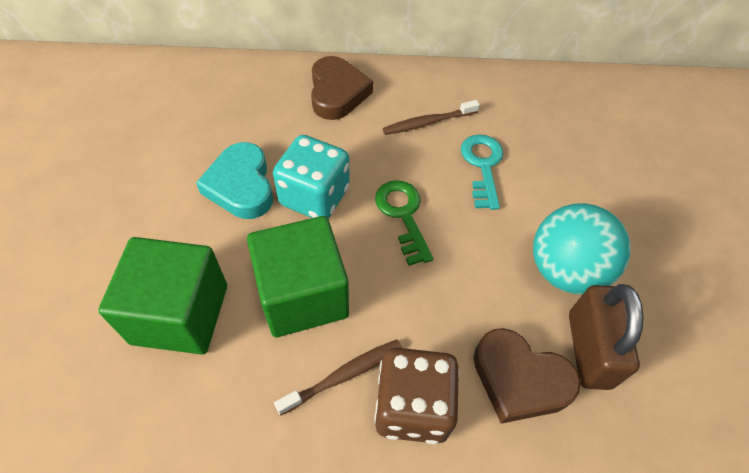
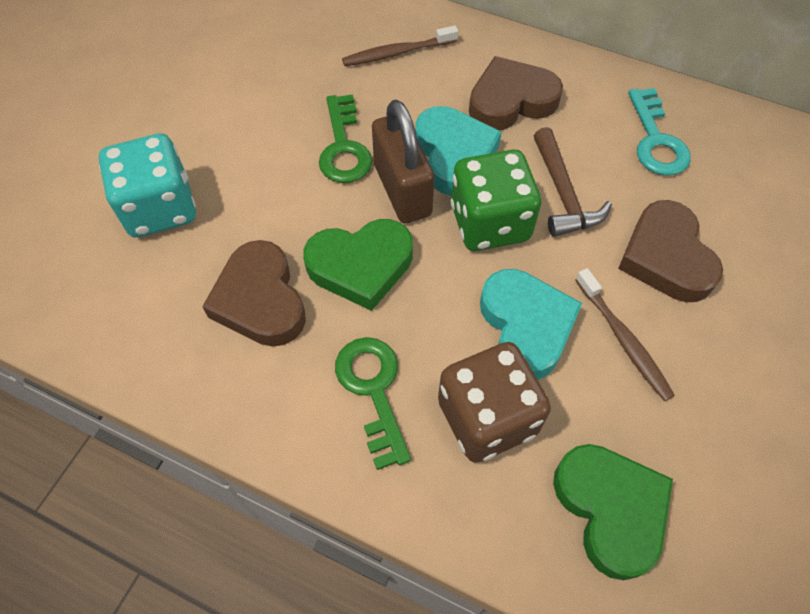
brown hammer: none = 0 -> [534,127,612,237] = 1
brown heart: [311,56,373,120] [474,328,581,424] = 2 -> [202,240,306,347] [469,56,563,130] [618,200,723,302] = 3
green cube: [98,237,227,355] [247,216,349,337] = 2 -> none = 0
green dice: none = 0 -> [451,150,541,251] = 1
green heart: none = 0 -> [303,219,413,311] [553,444,673,580] = 2
green key: [375,180,434,266] = 1 -> [319,94,372,183] [335,337,411,470] = 2
turquoise ball: [533,203,631,295] = 1 -> none = 0
turquoise heart: [196,142,273,219] = 1 -> [415,106,502,196] [480,269,582,380] = 2

